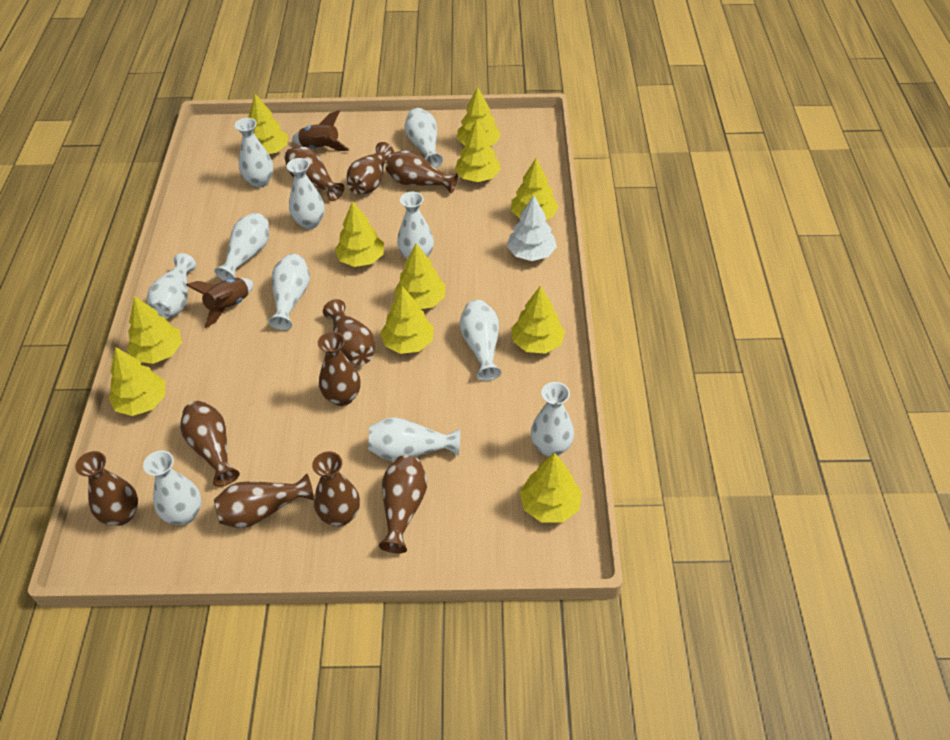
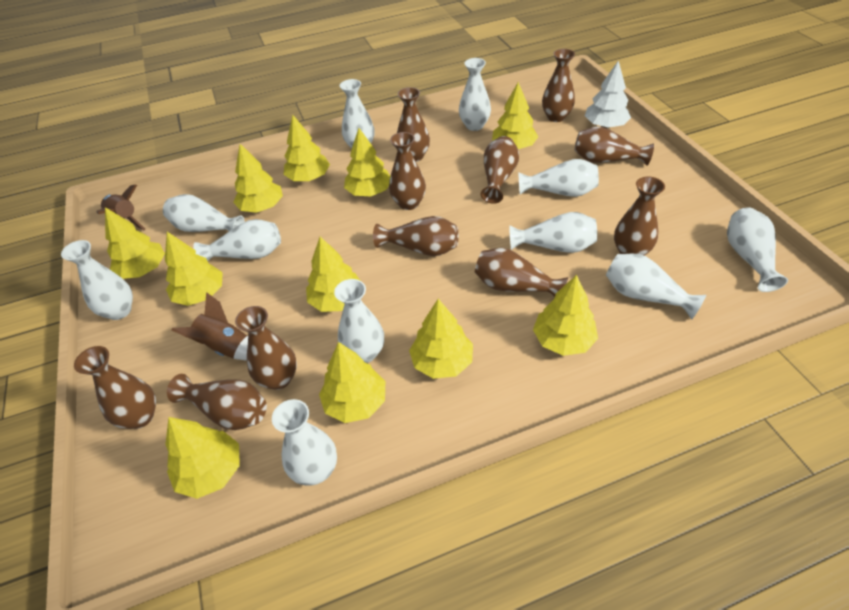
brown vase: [75,451,138,526] [180,401,240,487] [214,474,314,528] [284,146,344,201] [312,451,360,526] [318,332,361,406] [323,299,375,365] [347,142,394,194] [378,455,427,553] [386,150,458,194] = 10 -> [74,346,156,429] [167,374,267,430] [235,306,297,390] [373,216,459,256] [389,132,426,210] [397,87,430,162] [475,248,568,298] [481,136,519,204] [542,49,575,122] [574,126,654,166] [614,176,665,255] = 11

